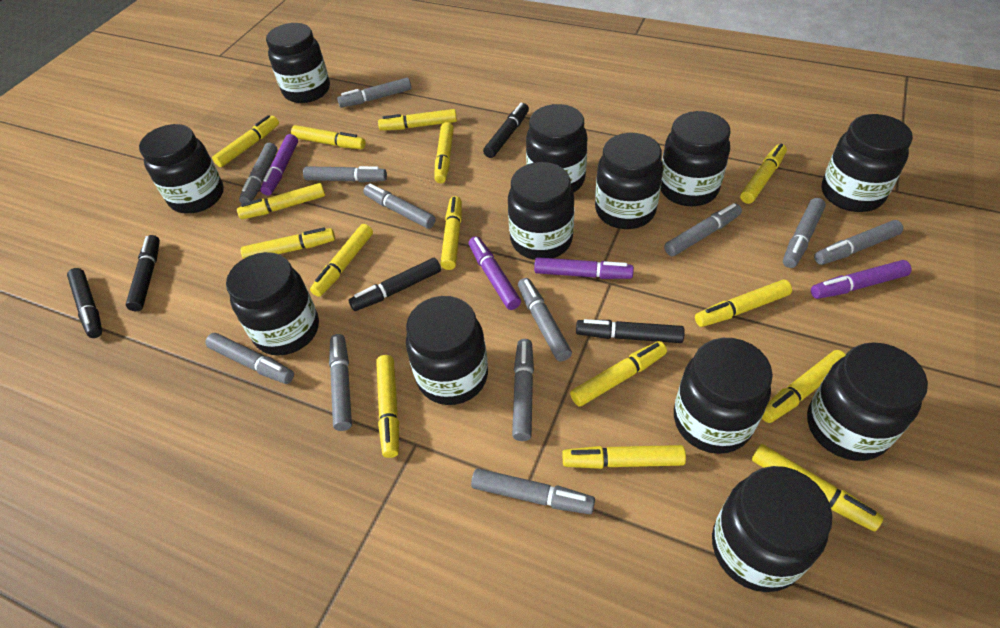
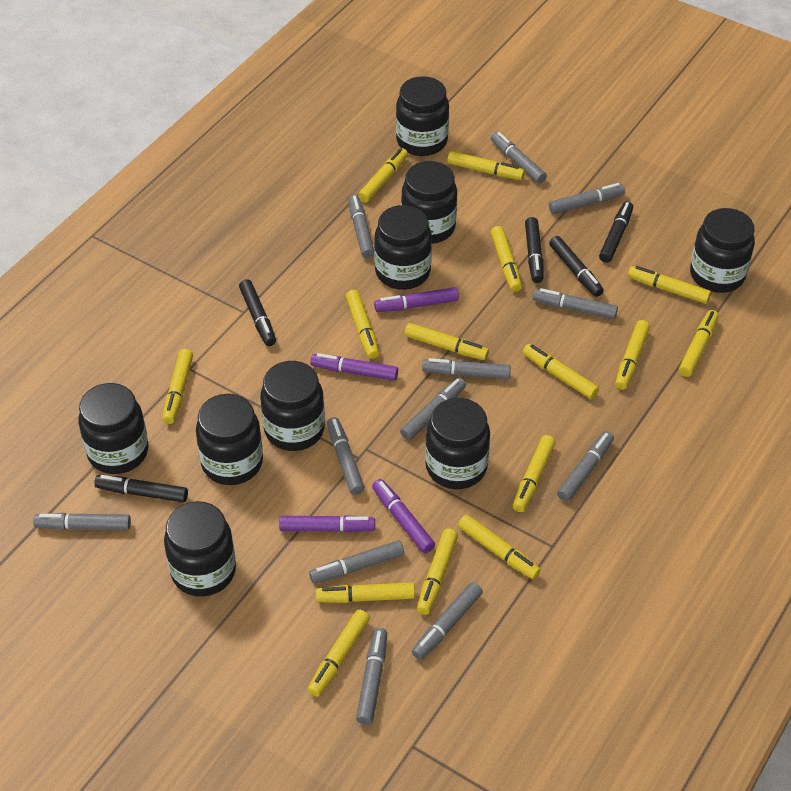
black jar: [139,124,224,214] [226,252,319,355] [266,23,330,103] [406,296,488,405] [508,162,574,260] [526,104,588,193] [595,133,663,229] [661,111,731,206] [674,338,773,454] [712,466,833,592] [807,342,928,461] [822,114,913,212] = 12 -> [79,383,148,474] [164,501,236,597] [196,394,263,485] [260,361,325,451] [374,205,432,290] [396,76,449,156] [401,161,457,244] [425,398,490,489] [690,208,755,293] = 9

